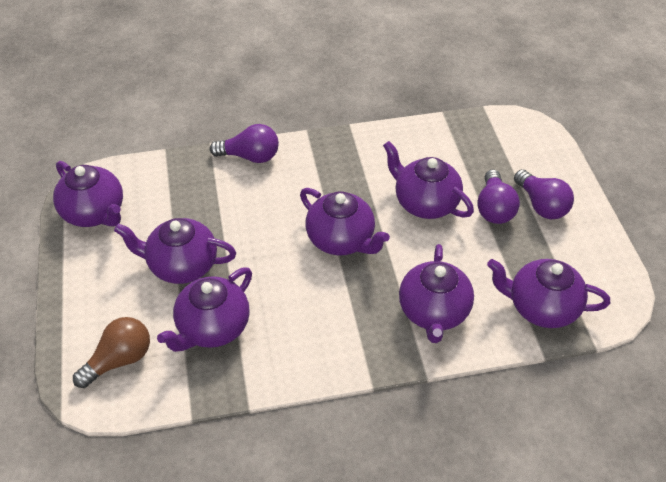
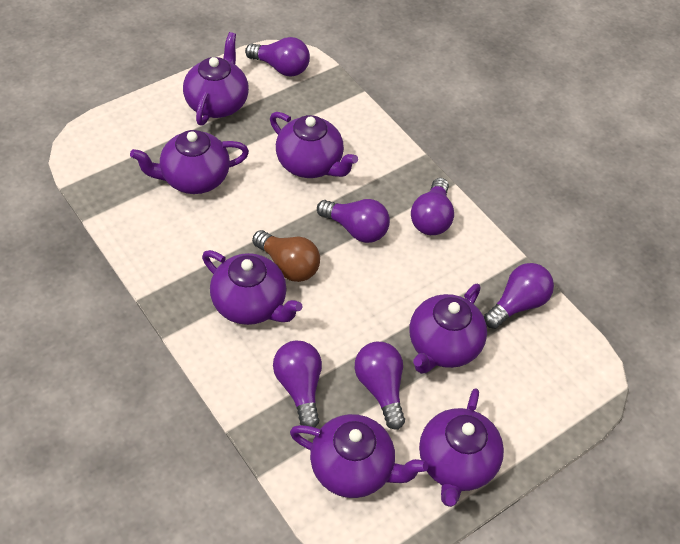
purple light bulb: [210,124,279,163] [477,169,520,224] [514,169,574,220] = 3 -> [245,37,310,77] [273,341,322,427] [317,199,390,243] [355,342,405,430] [411,178,454,235] [484,263,554,329] = 6

